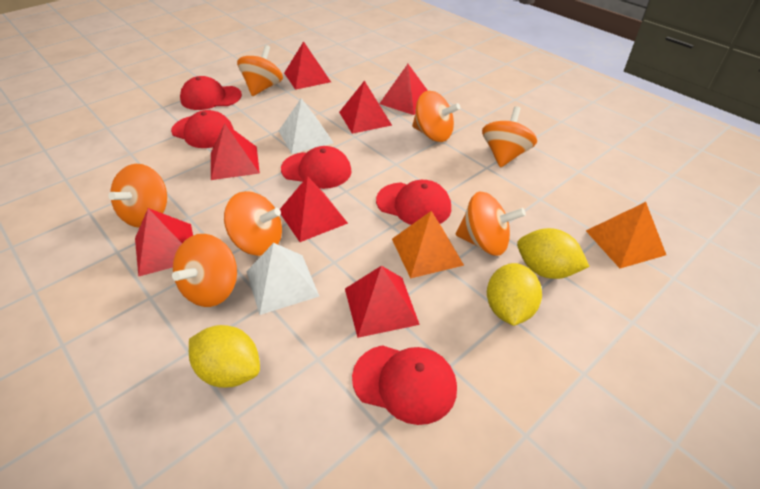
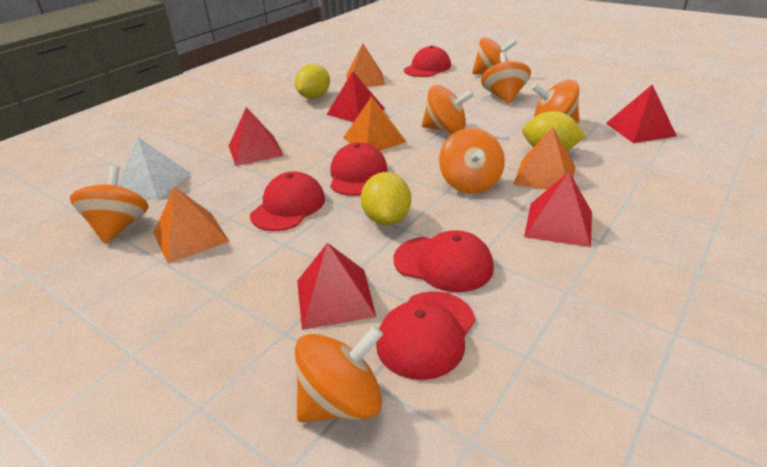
orange pyramid: [392,211,464,279] [586,202,666,268] = 2 -> [154,187,230,264] [343,96,406,151] [346,43,385,87] [513,127,576,190] = 4
red pyramid: [135,208,193,277] [211,123,260,180] [280,176,348,242] [284,41,331,90] [339,81,392,134] [345,266,420,338] [379,64,428,115] = 7 -> [229,107,284,166] [297,243,376,330] [326,71,385,122] [524,172,592,247] [606,85,677,143] = 5
white pyramid: [246,243,319,315] [279,98,334,154] = 2 -> [118,137,191,200] = 1

